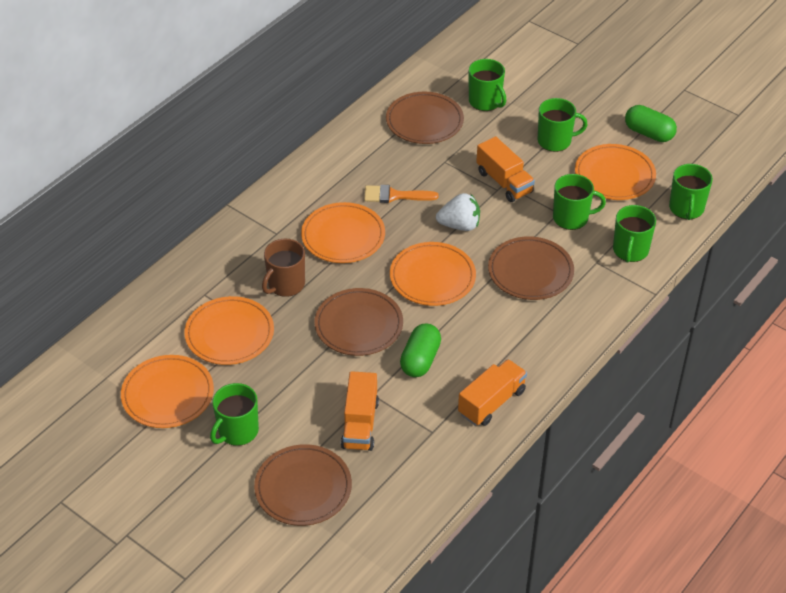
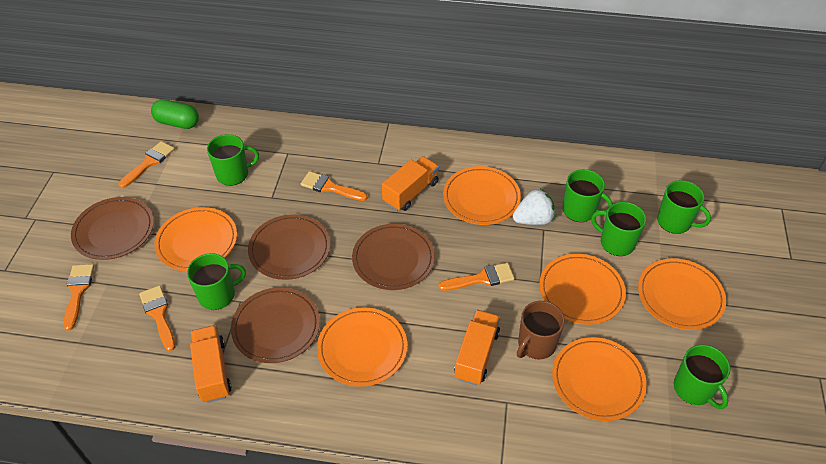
green capsule: [400,324,441,377] [625,105,677,142] = 2 -> [151,99,199,129] = 1
orange brush: [364,185,438,203] = 1 -> [63,264,94,331] [118,141,175,188] [139,285,175,351] [301,171,368,201] [438,263,515,291] = 5
orange plate: [121,355,214,428] [184,296,274,365] [301,202,385,263] [390,242,476,306] [575,144,656,200] = 5 -> [154,207,237,272] [317,307,407,387] [443,166,521,225] [539,254,626,325] [552,337,647,421] [638,258,726,330] = 6

